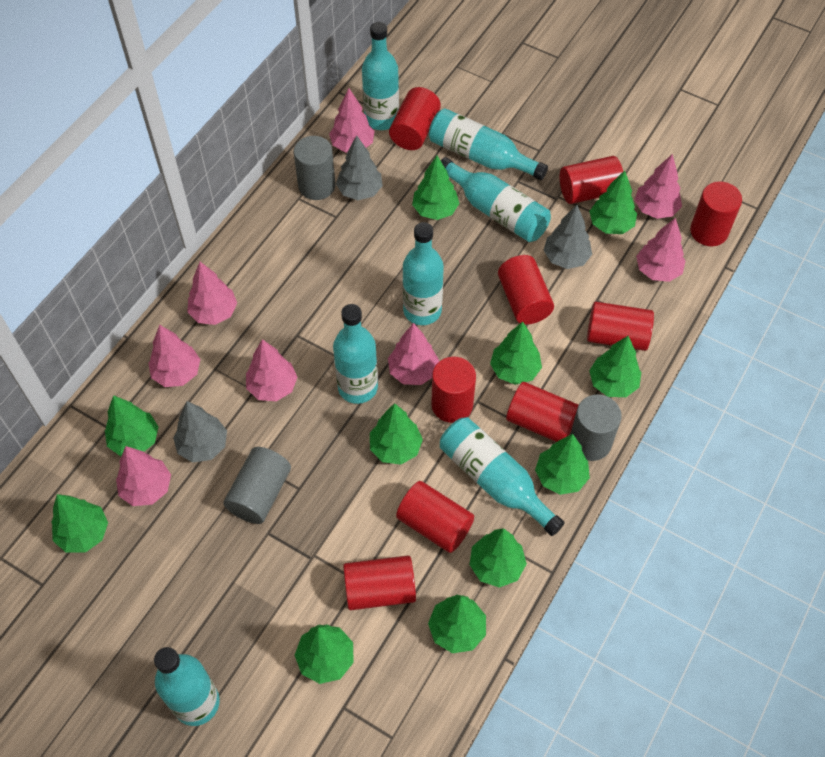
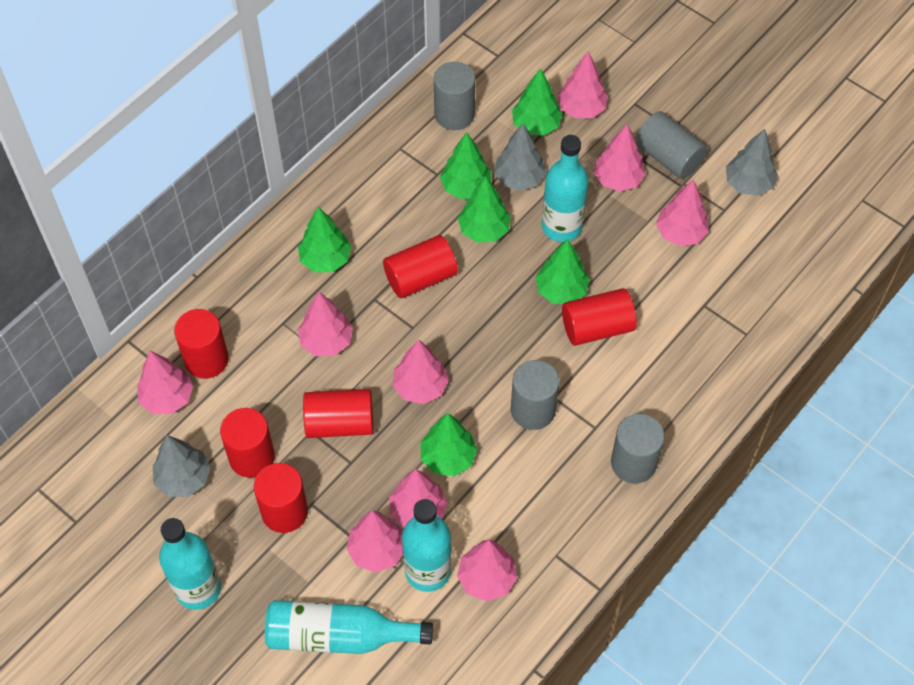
green tree: [51,494,108,553] [105,395,159,456] [295,624,354,684] [370,403,423,465] [412,155,460,220] [428,595,486,653] [470,528,527,588] [490,321,542,385] [535,434,590,495] [589,170,637,234] [589,336,641,397] = 11 -> [298,207,351,272] [421,413,478,476] [440,132,491,199] [458,177,511,243] [512,68,563,136] [536,239,590,304] = 6
grey cylinder: [223,447,291,524] [294,136,335,200] [570,394,622,461] = 3 -> [434,62,475,130] [511,360,560,430] [611,414,665,484] [636,111,707,179] = 4
pink tree: [116,446,171,506] [148,325,200,387] [187,262,237,325] [246,339,297,401] [329,88,374,153] [388,323,439,385] [635,154,682,219] [636,218,686,282] = 8 -> [137,351,193,414] [298,292,353,356] [347,510,403,572] [389,469,447,528] [393,339,449,404] [457,540,517,601] [557,52,608,118] [594,124,646,192] [656,179,709,246] = 9
red cylinder: [343,555,416,610] [389,87,441,150] [396,481,474,553] [431,356,476,423] [498,255,554,324] [506,382,578,442] [560,156,623,204] [587,302,654,351] [690,181,742,246] = 9 -> [174,309,229,379] [220,408,275,478] [254,463,308,533] [303,389,373,438] [383,235,458,298] [562,288,637,346] = 6
turquoise bottle: [154,647,220,726] [333,304,378,404] [362,22,399,130] [402,222,444,325] [429,108,548,180] [440,417,565,536] [441,157,551,242] = 7 -> [159,518,221,610] [265,600,433,654] [402,499,451,592] [542,135,588,242] = 4

